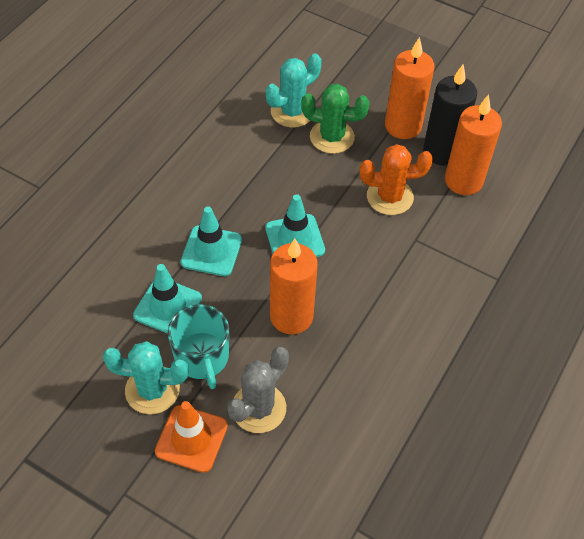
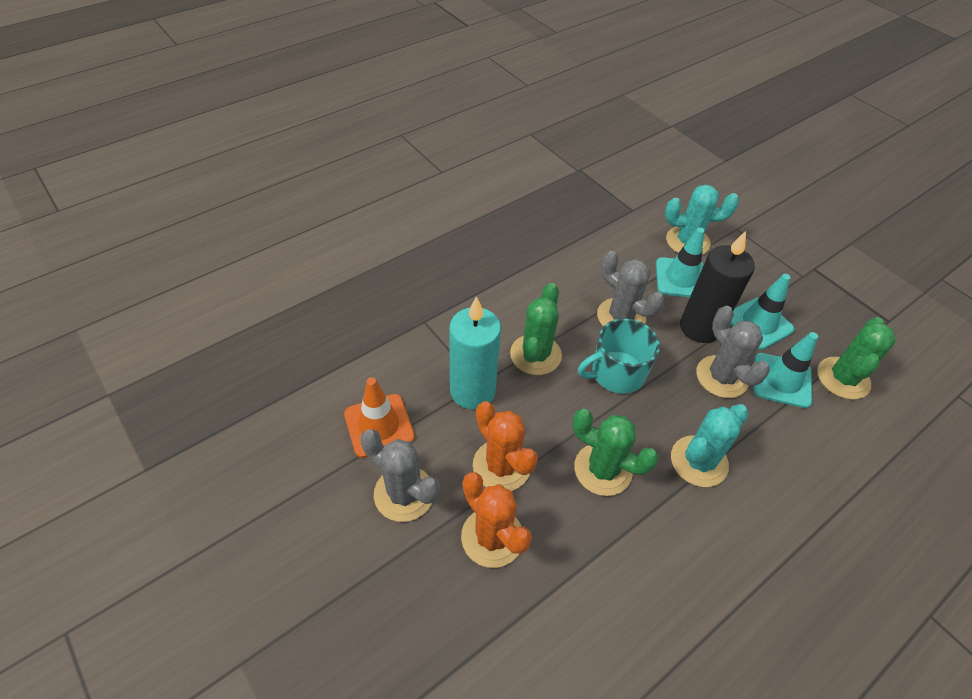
green cactus: [301,84,370,154] = 1 -> [510,283,562,375] [572,409,659,496] [817,317,896,400] = 3
grey cactus: [227,347,289,433] = 1 -> [360,429,440,522] [597,251,664,327] [696,306,770,398] = 3
orange cactus: [360,144,433,215] = 1 -> [461,472,532,568] [473,401,538,491] = 2
orange candle: [270,239,318,334] [385,37,435,139] [445,94,502,195] = 3 -> none = 0
turquoise candle: none = 0 -> [449,296,501,409] = 1

